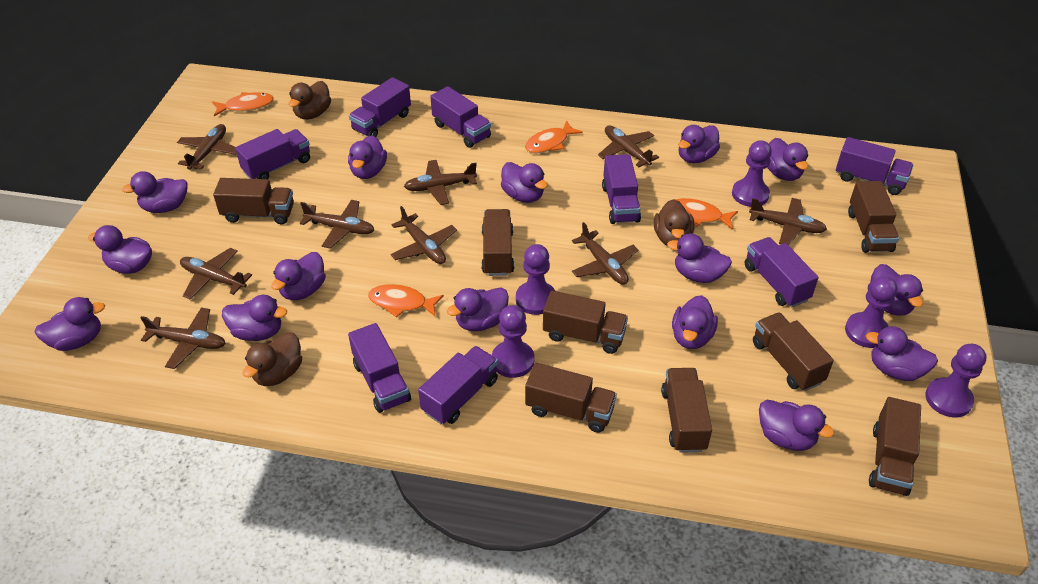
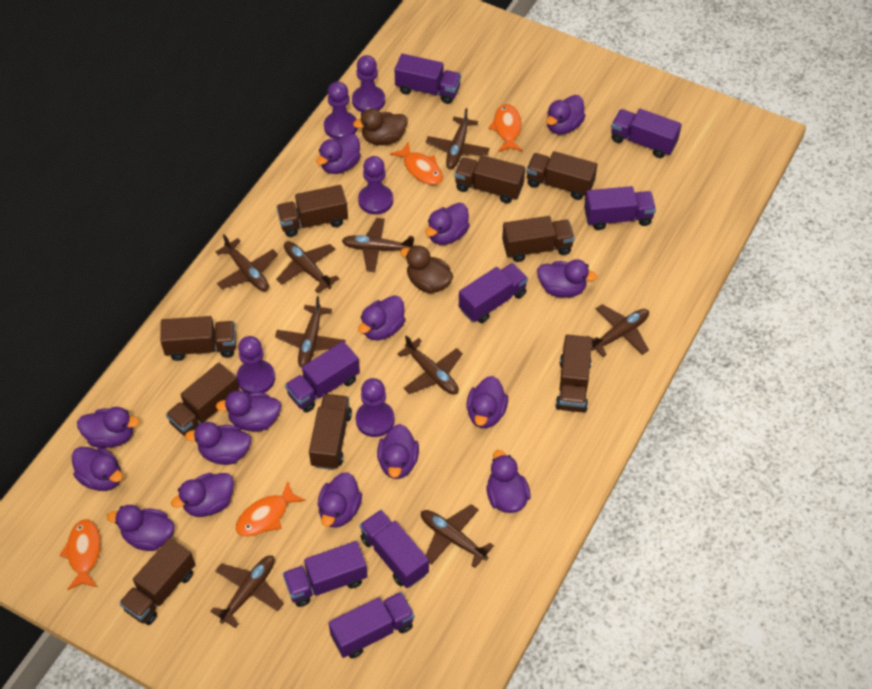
brown duck: [243,332,302,386] [288,81,331,120] [654,199,694,245] = 3 -> [353,108,408,145] [400,245,453,293] = 2
brown truck: [213,178,294,224] [481,209,514,276] [525,363,617,433] [543,291,628,354] [661,368,712,453] [753,312,834,391] [848,181,899,253] [869,397,921,496] = 8 -> [119,538,195,625] [160,316,236,361] [166,363,240,436] [276,185,348,237] [309,394,352,470] [455,155,525,203] [502,216,575,262] [526,151,597,200] [555,334,592,413] = 9

